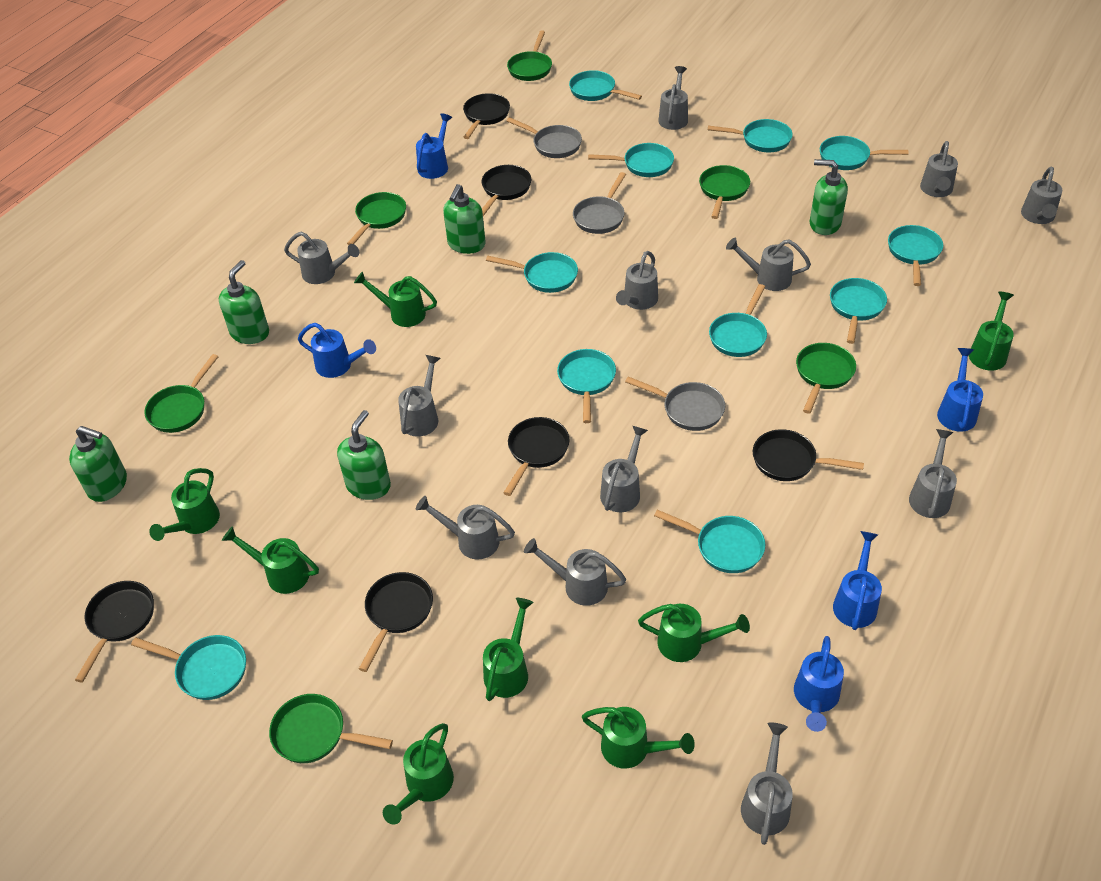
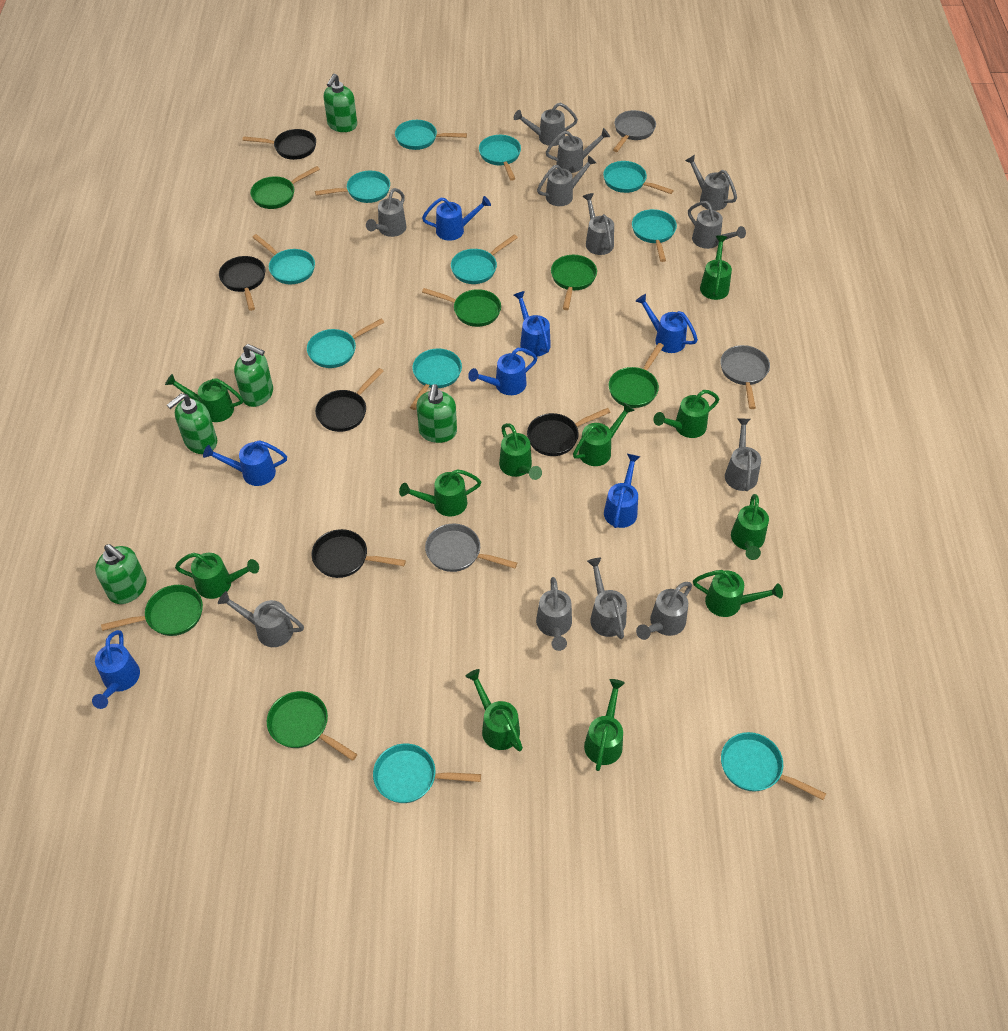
black pan: [75,581,154,683] [359,572,433,672] [463,93,510,139] [482,165,531,216] [503,417,569,496] [753,429,864,481] = 6 -> [219,256,265,311] [243,129,316,160] [311,529,406,578] [315,368,384,432] [527,408,611,456] = 5
blue watering can: [298,323,376,378] [416,113,452,179] [794,636,844,732] [833,531,882,630] [937,348,983,432] = 5 -> [92,630,140,709] [203,440,287,486] [422,196,491,241] [468,348,537,395] [514,291,551,356] [604,454,640,528] [635,294,698,353] = 7
green watering can: [149,468,220,541] [222,526,319,594] [354,271,437,327] [383,723,454,825] [483,598,534,701] [582,707,695,769] [638,604,750,662] [969,292,1014,371] = 8 -> [165,374,243,422] [175,553,259,599] [399,469,481,516] [465,669,523,751] [499,423,542,480] [573,403,635,466] [584,679,625,771] [653,390,719,438] [693,570,783,617] [700,235,732,300] [731,494,769,560] = 11

